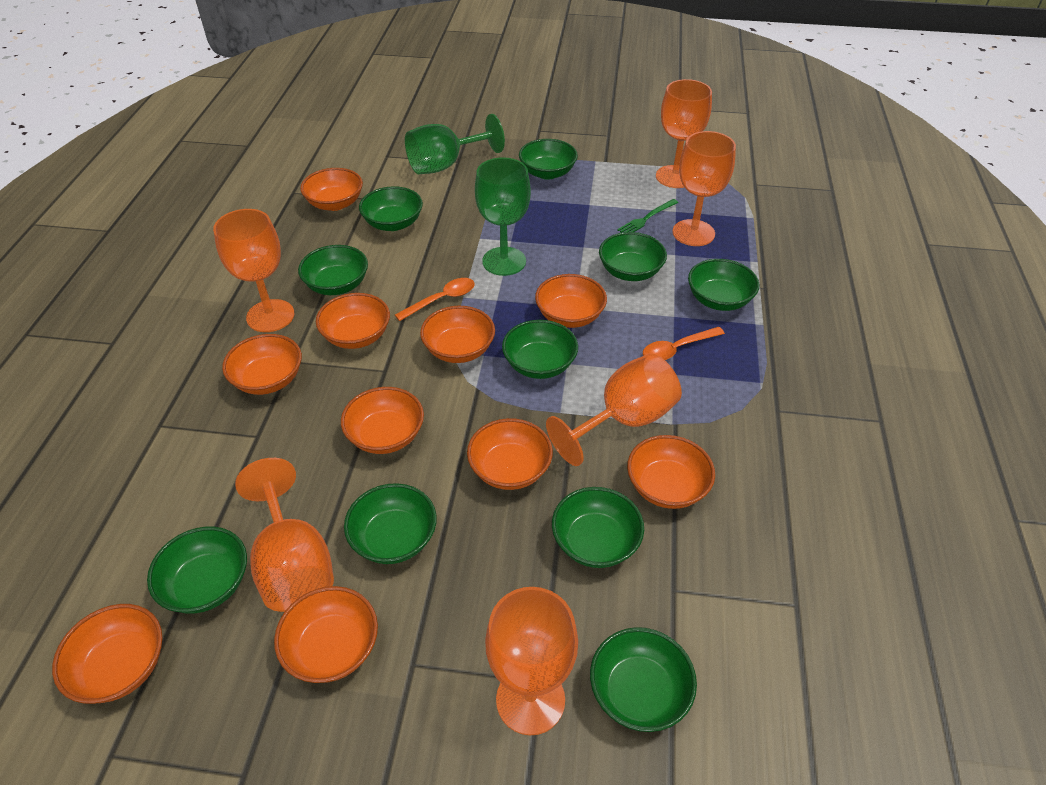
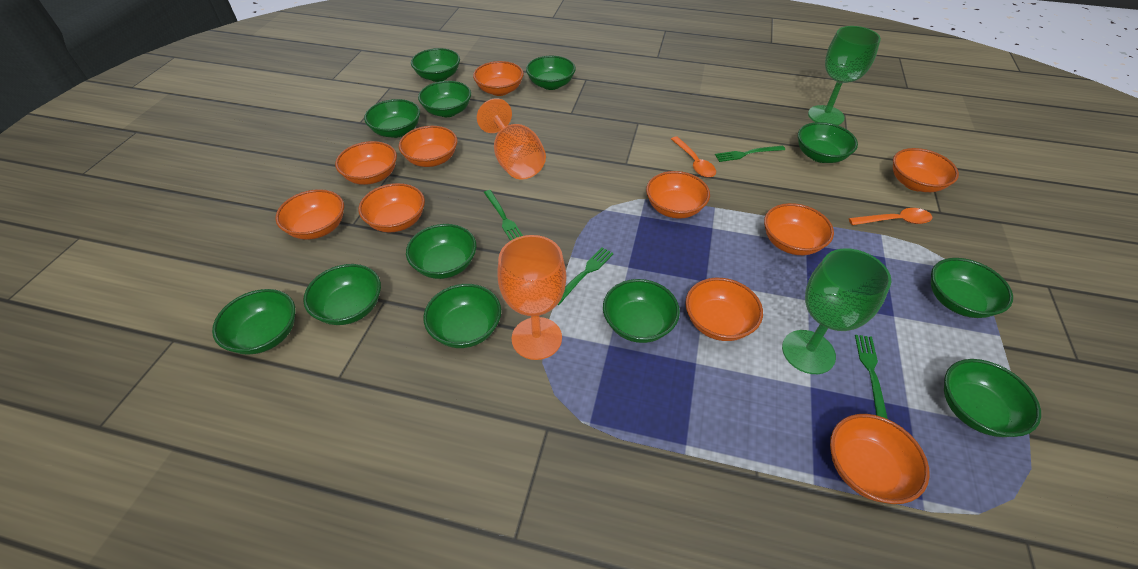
green bowl: [147,527,247,613] [298,245,368,295] [344,483,437,564] [359,186,423,231] [502,320,578,379] [519,139,578,180] [552,487,644,568] [590,627,697,732] [599,232,667,281] [688,259,759,311] = 10 -> [212,289,295,355] [303,264,381,325] [364,99,420,138] [406,224,477,279] [411,48,460,82] [418,81,471,117] [423,284,501,348] [526,56,576,90] [603,279,680,343] [798,122,858,163] [931,258,1013,318] [944,359,1041,437] = 12
green fork: [617,199,678,233] = 1 -> [484,190,523,241] [558,247,614,305] [715,145,785,162] [855,335,888,419] = 4
orange goblet: [213,209,294,332] [235,458,334,612] [485,587,578,735] [546,354,682,466] [656,79,712,188] [673,131,736,246] = 6 -> [477,98,546,180] [497,235,566,360] = 2

